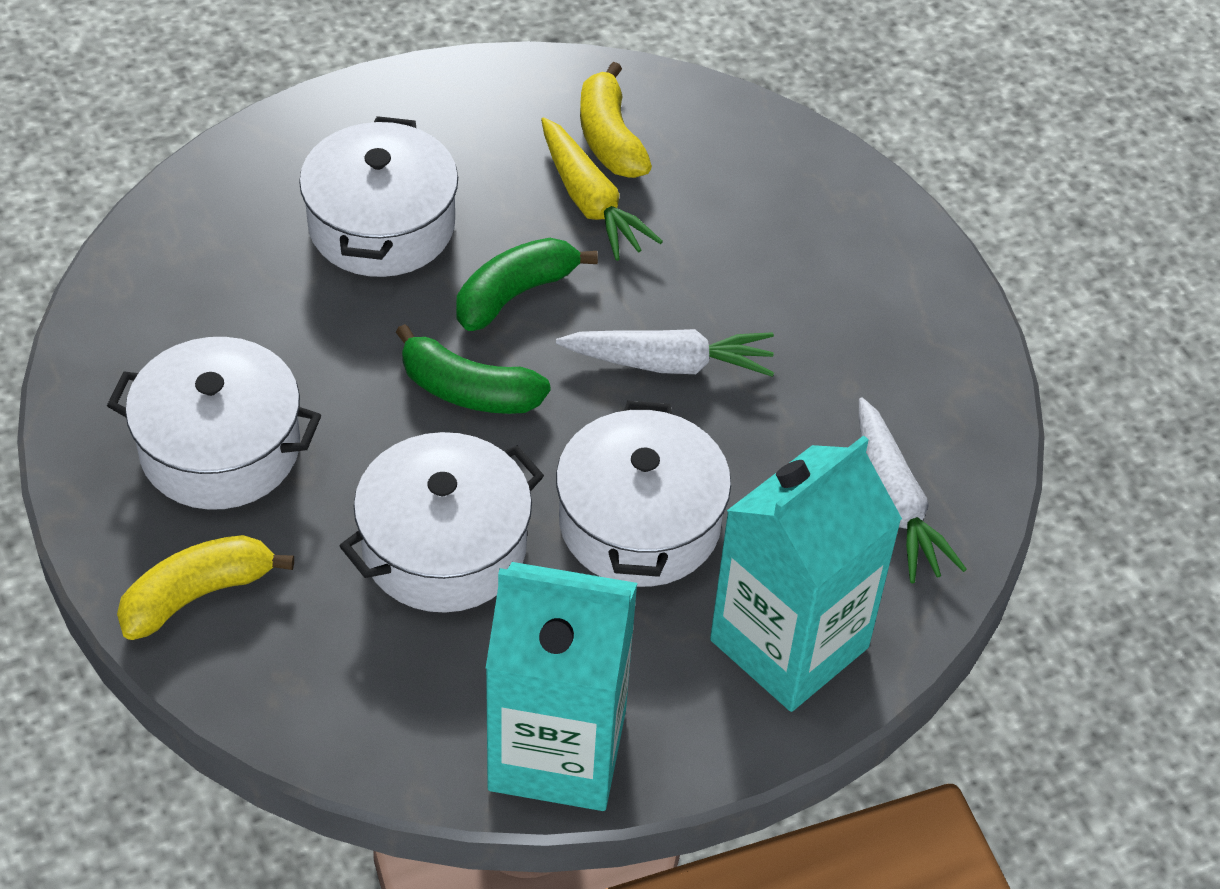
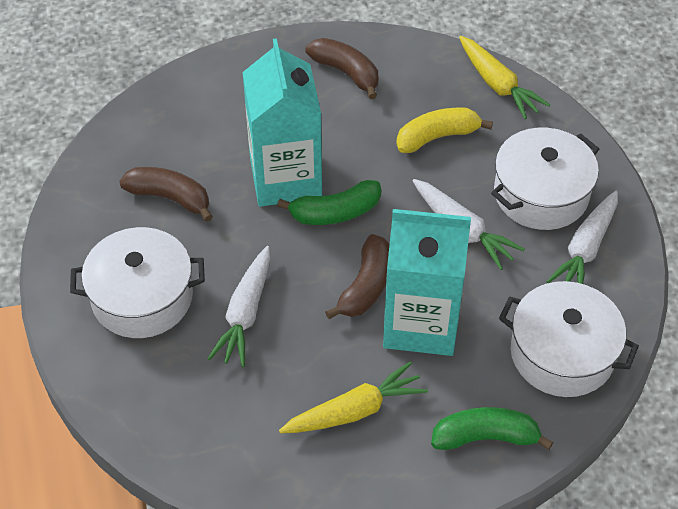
brown banana: none = 0 -> [119,167,213,222] [306,38,378,99] [325,234,389,319] = 3
white carrot: [556,329,774,377] [859,397,967,583] = 2 -> [207,246,270,367] [412,179,525,270] [546,191,618,284] = 3
white pot: [107,337,321,510] [299,116,458,277] [340,432,544,613] [556,401,731,587] = 4 -> [70,227,205,338] [491,128,599,230] [499,281,639,397] = 3
yellow banana: [117,535,294,640] [580,62,652,178] = 2 -> [396,108,493,153] = 1
yellow carrot: [541,117,663,261] = 1 -> [279,361,428,433] [459,36,550,119] = 2

